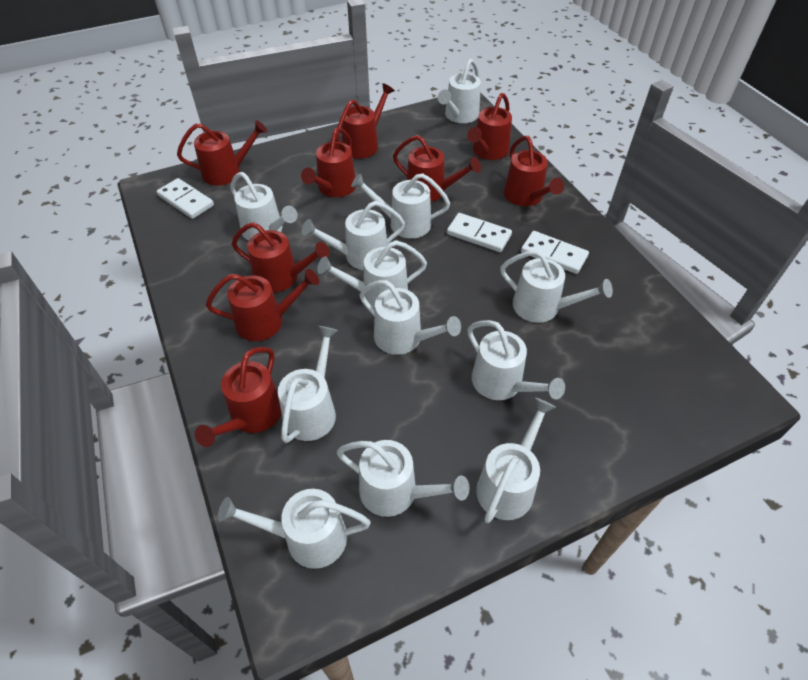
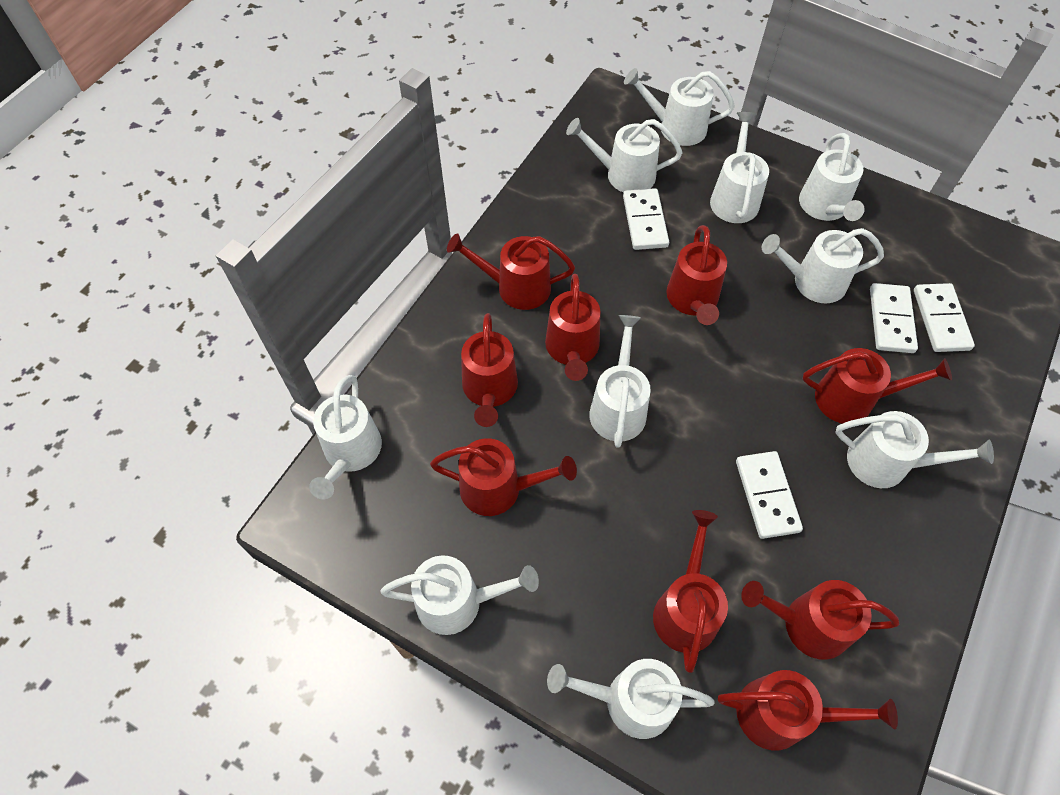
white domino: [157,178,214,219] [447,213,512,252] [521,231,589,274] = 3 -> [623,188,669,250] [736,451,803,539] [870,283,918,353] [914,283,975,352] = 4
white watering can: [218,489,371,569] [230,172,298,241] [278,326,339,443] [302,201,405,270] [317,240,427,308] [336,440,470,517] [351,173,450,238] [359,280,461,355] [438,59,481,123] [467,320,565,400] [476,398,556,523] [500,250,613,323] = 12 -> [309,375,382,500] [380,555,539,635] [547,659,715,739] [566,118,682,192] [589,315,651,448] [624,68,735,146] [710,112,769,223] [762,228,884,303] [799,133,865,221] [835,411,994,488] = 10

